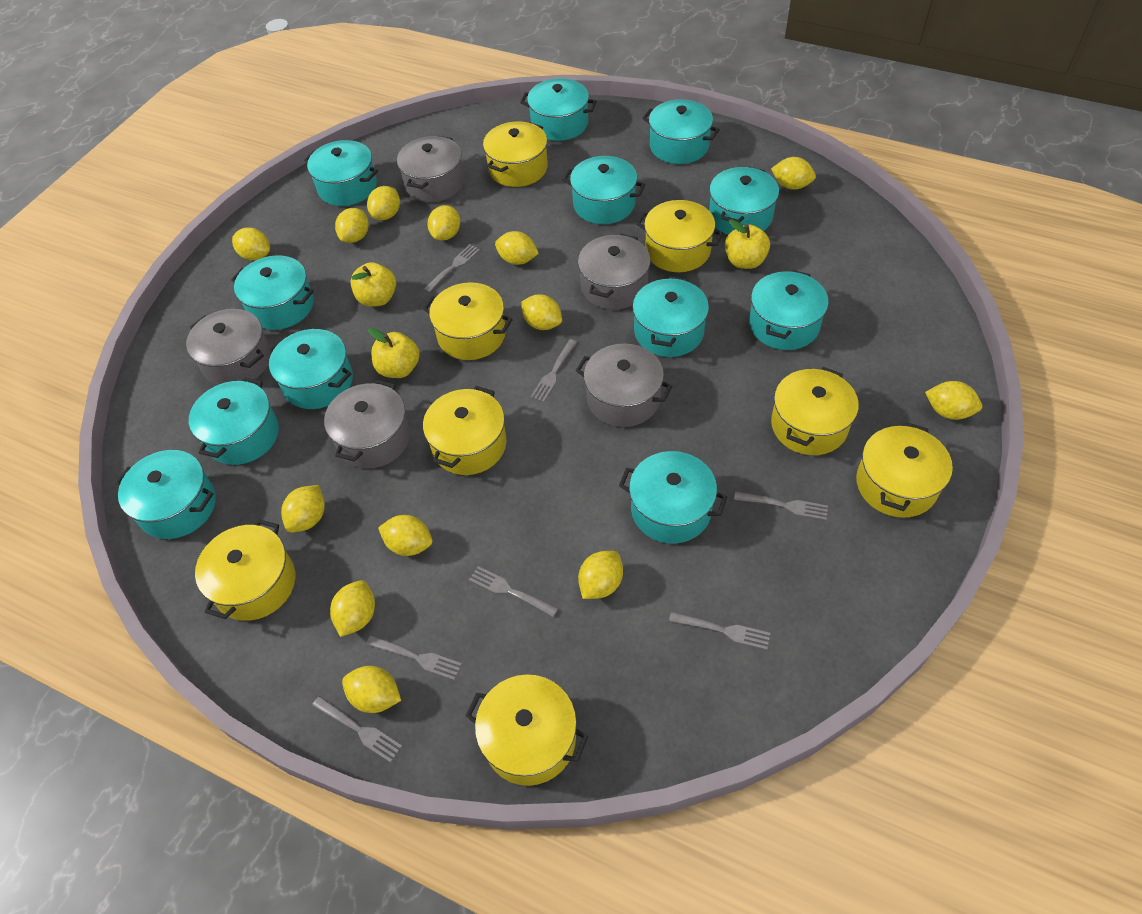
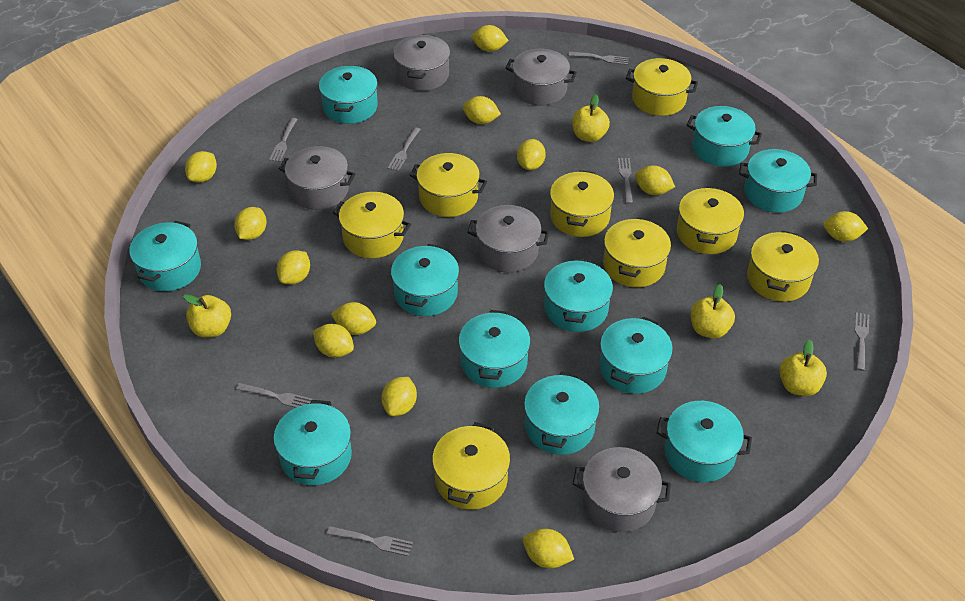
turquoise pot: [115,450,216,539] [189,377,279,465] [231,255,314,330] [268,329,353,409] [304,140,378,206] [520,78,597,141] [563,156,645,224] [619,451,727,544] [632,276,709,357] [642,99,720,164] [709,167,779,235] [749,270,829,350] = 12 -> [129,221,201,291] [274,400,352,485] [319,65,378,124] [391,244,459,316] [458,310,530,388] [524,372,600,455] [544,258,613,332] [599,317,673,394] [657,401,752,482] [687,106,762,167] [739,149,817,213] = 11
yellow apple: [350,262,396,307] [368,328,420,378] [725,219,770,269] = 3 -> [183,294,231,338] [572,94,610,142] [691,284,735,339] [780,339,827,396] = 4
yellow lemon: [232,228,270,260] [281,485,325,533] [330,580,375,637] [335,208,369,243] [342,666,401,713] [367,186,400,220] [378,515,432,556] [427,205,460,240] [495,231,539,265] [521,294,562,330] [578,551,623,599] [771,157,816,190] [925,381,982,420] = 13 -> [185,151,217,182] [234,207,266,240] [277,250,310,284] [313,324,354,358] [331,302,376,335] [381,377,417,416] [463,96,501,124] [472,25,509,52] [517,139,546,170] [523,529,574,568] [635,166,675,195] [823,211,868,242] = 12

